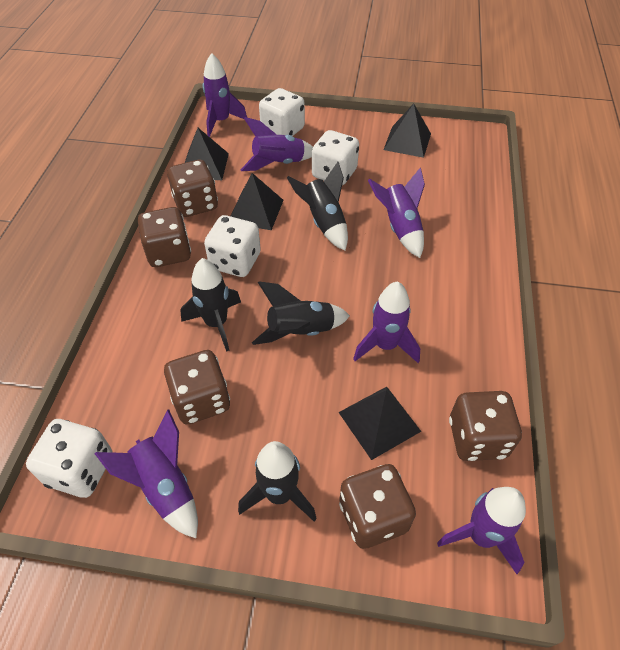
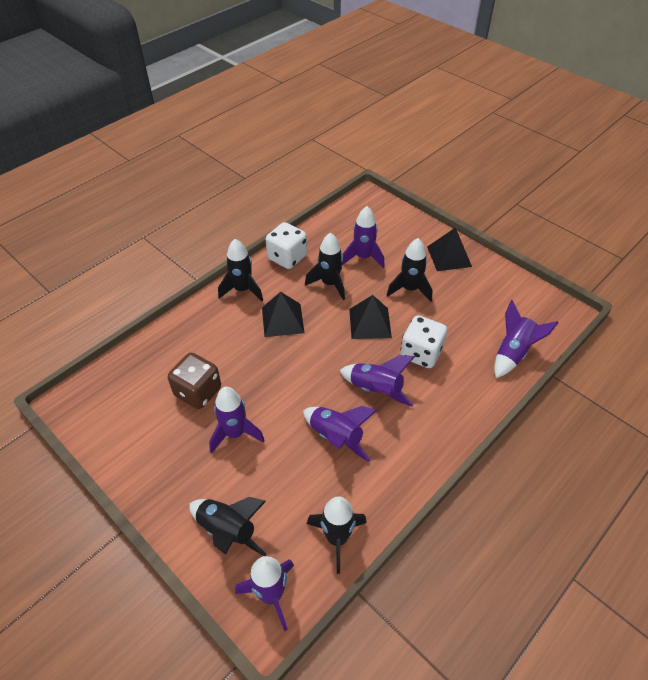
black pyramid: [185,128,229,180] [231,173,283,230] [339,387,421,460] [383,104,431,158] = 4 -> [262,292,304,337] [349,295,392,339] [427,228,472,271] = 3
black rocket: [180,258,241,352] [238,441,317,522] [252,281,350,345] [287,162,348,250] = 4 -> [189,497,267,556] [218,239,263,301] [305,233,345,300] [307,496,367,574] [386,238,432,302] = 5
brown dice: [138,207,191,267] [164,350,230,425] [167,160,218,217] [339,464,416,549] [449,391,522,461] = 5 -> [168,353,221,409] = 1
white dice: [26,419,113,498] [204,215,261,277] [259,88,305,136] [312,130,359,185] = 4 -> [266,222,307,269] [400,315,447,368] = 2

